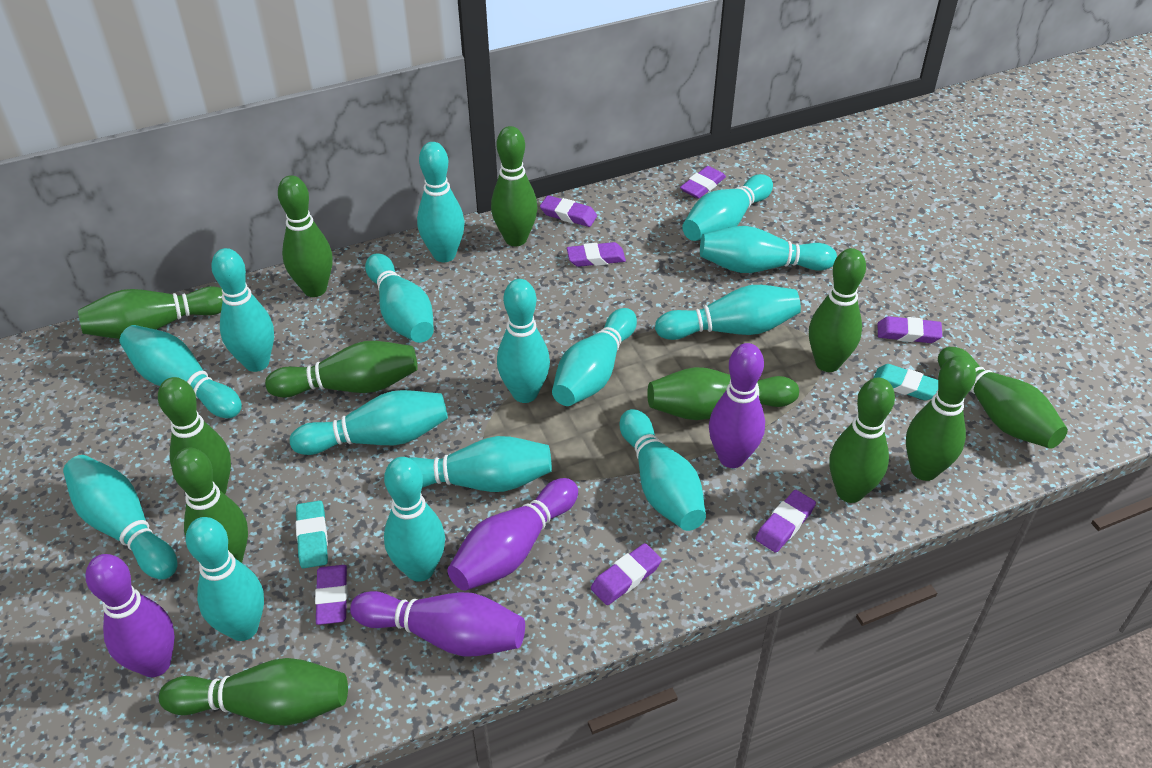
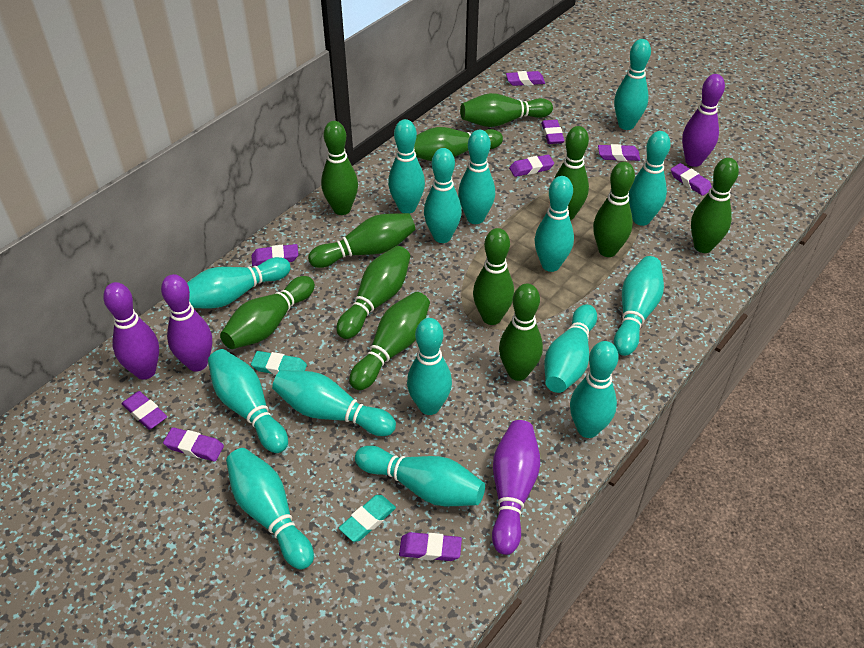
purple eraser: [315,565,348,625] [540,195,597,227] [567,242,626,267] [591,543,662,605] [680,166,726,199] [755,490,816,553] [878,316,942,343] = 7 -> [121,391,167,430] [163,427,224,461] [251,244,298,266] [399,532,462,561] [506,71,545,86] [509,155,554,177] [541,120,565,144] [598,144,640,161] [671,163,712,196] = 9

